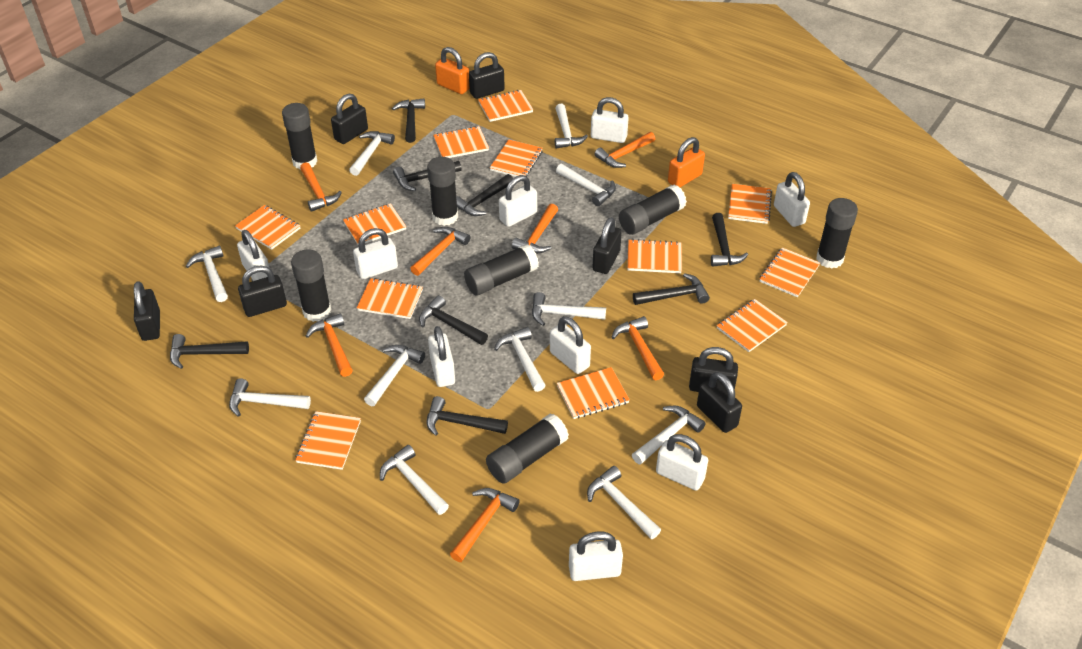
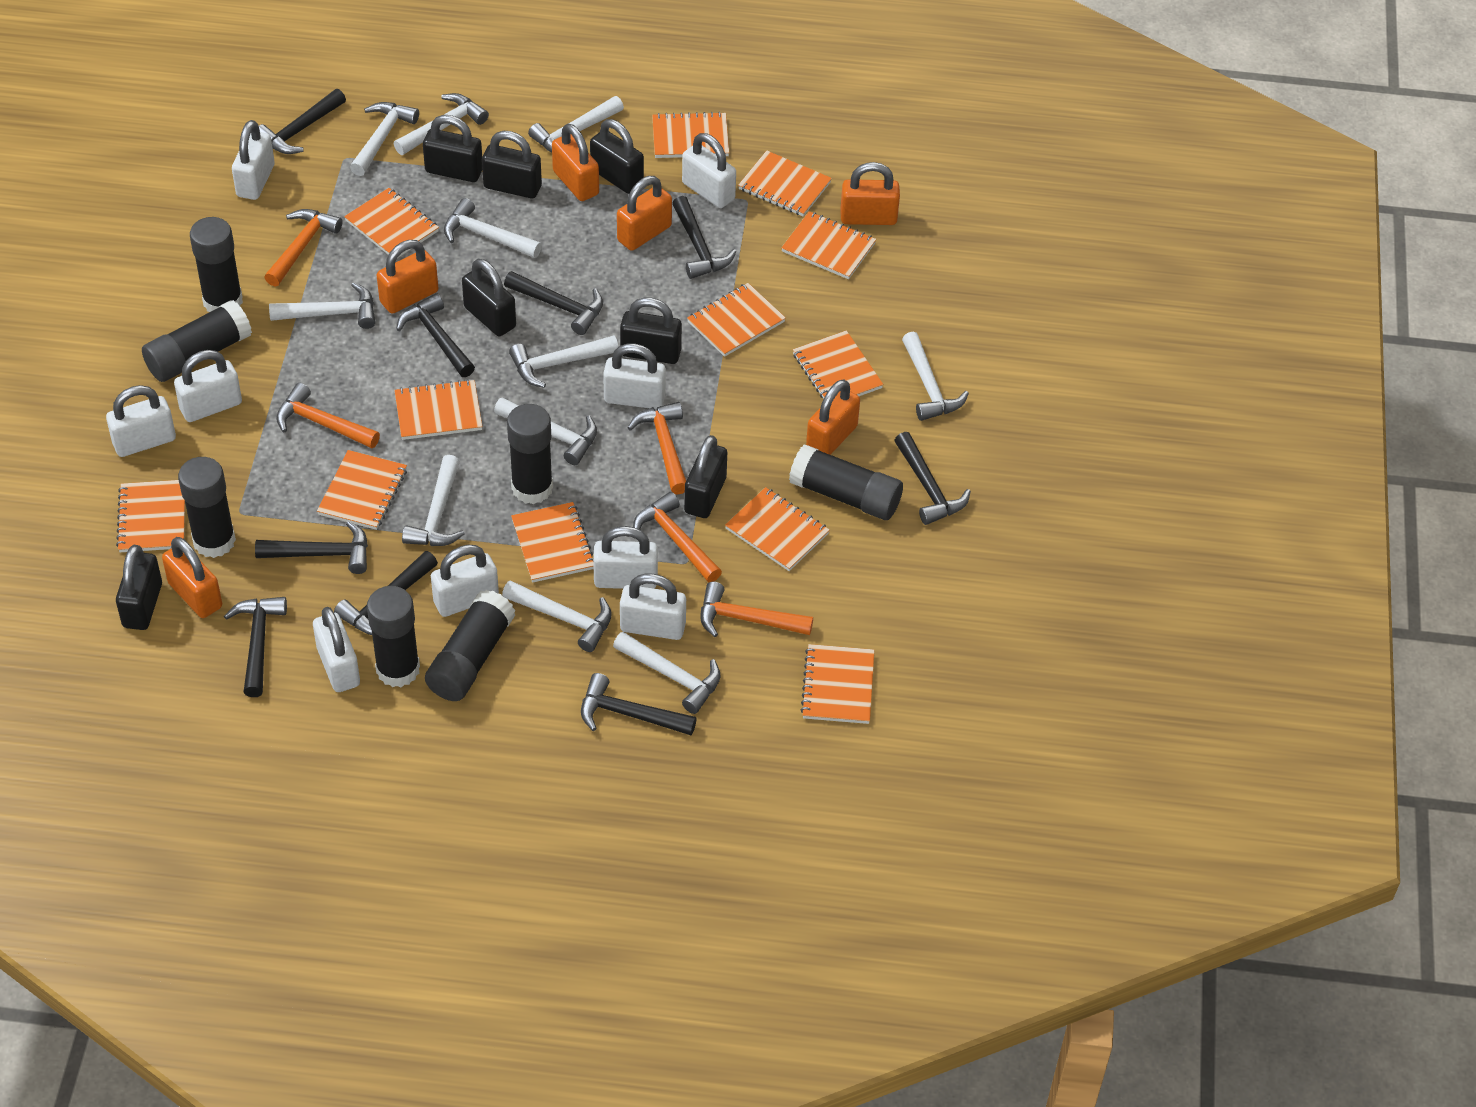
black hammer: [170,334,249,369] [392,99,425,143] [393,161,462,191] [419,295,488,345] [426,396,508,436] [456,174,513,216] [633,273,710,305] [711,213,748,267] = 8 -> [224,597,287,697] [255,521,368,574] [259,89,346,154] [334,551,438,635] [396,293,475,377] [504,271,603,335] [581,673,697,735] [672,196,736,279] [894,432,971,525] = 9
orange hammer: [300,162,342,212] [306,313,353,377] [410,227,470,276] [450,488,520,562] [512,204,558,254] [594,132,655,168] [611,316,664,380] = 7 -> [264,209,343,286] [276,383,380,448] [628,402,686,495] [633,492,722,583] [700,582,813,637] = 5
orange padlock: [435,47,469,94] [668,137,705,188] = 2 -> [162,537,222,618] [377,240,438,314] [552,124,599,201] [617,176,672,251] [806,379,860,455] [840,162,900,225] = 6

